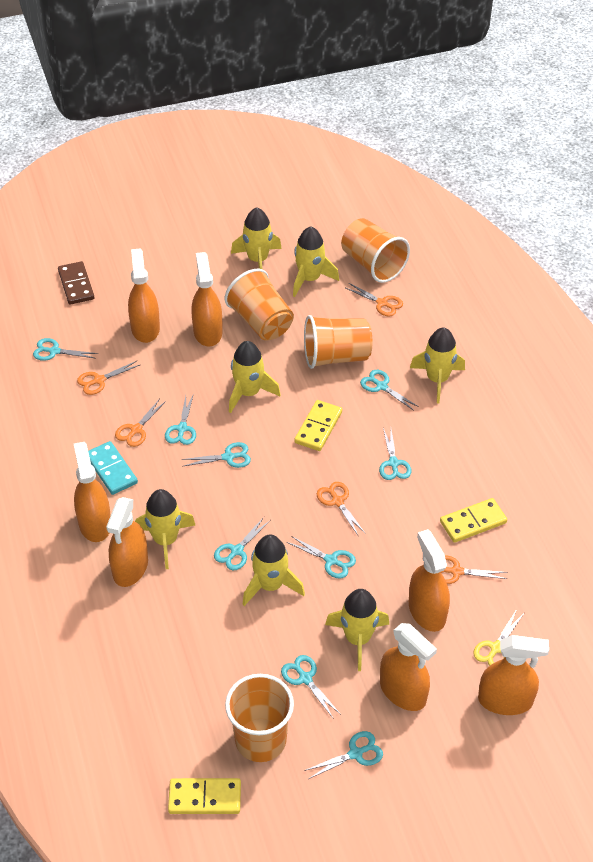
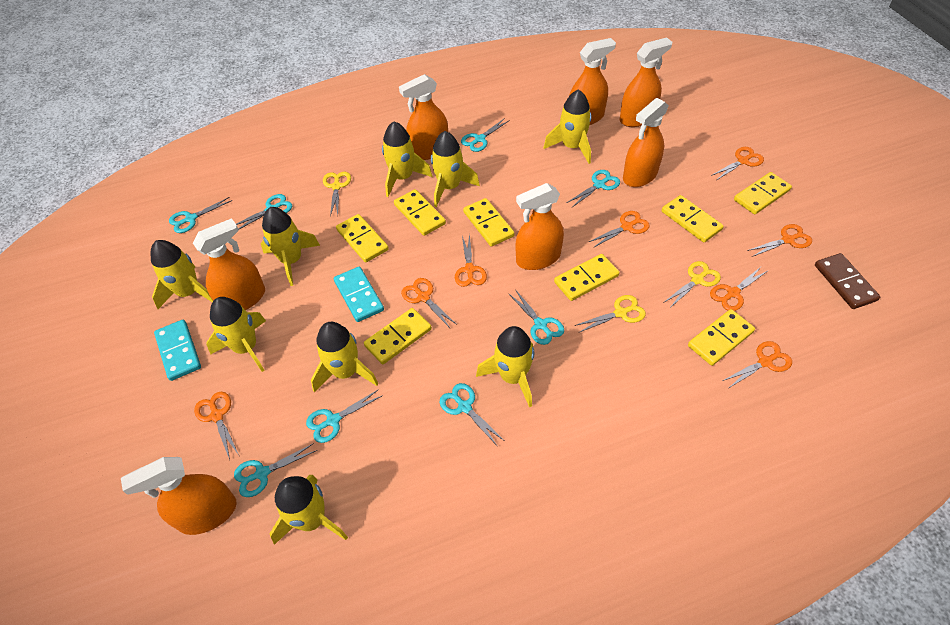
orange cup: [225,269,294,341] [225,674,294,762] [304,315,372,369] [341,218,410,283] = 4 -> none = 0
orange scissors: [77,360,140,395] [115,400,166,447] [317,482,366,537] [346,283,403,316] [441,555,507,584] = 5 -> [194,392,239,460] [401,278,457,328] [455,233,487,287] [589,211,650,248] [710,266,769,311] [711,147,764,180] [723,341,792,388] [747,224,812,257] = 8
turquoise domino: [88,441,138,495] = 1 -> [154,320,201,381] [334,267,384,322] = 2
turquoise scissors: [33,338,98,361] [165,396,196,445] [181,442,251,468] [214,517,271,570] [281,655,341,719] [287,536,356,579] [304,731,383,779] [360,370,419,411] [379,428,412,480] = 9 -> [169,197,232,233] [234,443,317,497] [236,194,292,229] [306,389,383,443] [440,383,503,447] [461,118,510,152] [508,289,564,345] [567,170,620,207] = 8
yellow domino: [168,778,241,814] [294,400,342,451] [440,498,507,543] = 3 -> [336,214,389,263] [364,308,432,364] [394,189,446,236] [463,198,514,247] [554,254,619,301] [662,195,724,242] [688,309,755,366] [734,172,792,214] = 8
yellow rocket: [135,489,195,569] [229,341,281,413] [231,207,282,269] [243,535,305,606] [293,226,339,297] [325,589,389,671] [410,327,465,403] = 7 -> [151,240,213,309] [206,297,266,372] [261,207,320,286] [269,475,348,545] [311,322,378,392] [382,122,432,197] [431,131,480,207] [476,326,535,407] [543,89,592,164] = 9
yellow scissors: [473,609,525,666] = 1 -> [323,172,351,216] [575,295,646,333] [663,261,721,309] = 3

